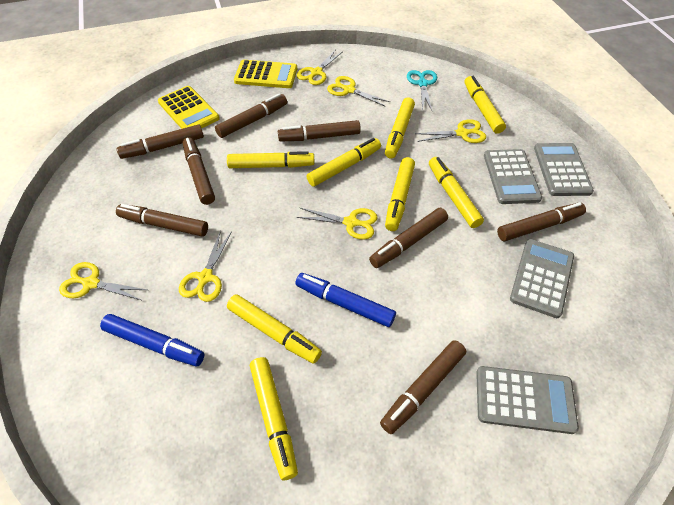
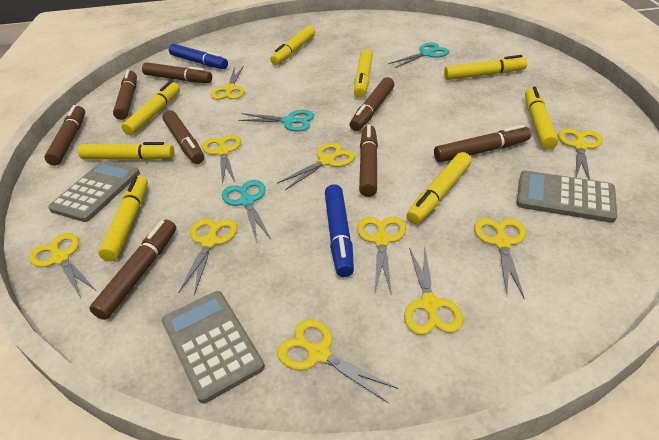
grey calculator: [476,366,579,434] [484,149,542,204] [510,239,574,318] [534,143,594,196] = 4 -> [48,160,140,222] [162,291,265,403] [517,171,617,223] = 3
turquoise scissors: [407,70,437,111] = 1 -> [222,180,271,243] [238,110,314,132] [389,43,449,68] = 3
yellow calculator: [158,86,220,129] [234,60,297,88] = 2 -> none = 0
yellow scissors: [59,262,147,300] [179,230,232,302] [297,49,342,85] [297,208,378,240] [327,76,390,107] [415,119,486,143] = 6 -> [29,233,96,298] [178,218,238,295] [202,134,241,185] [211,66,245,100] [277,143,355,190] [277,319,398,403] [357,217,406,292] [404,246,463,335] [474,218,526,298] [558,128,603,180] = 10

